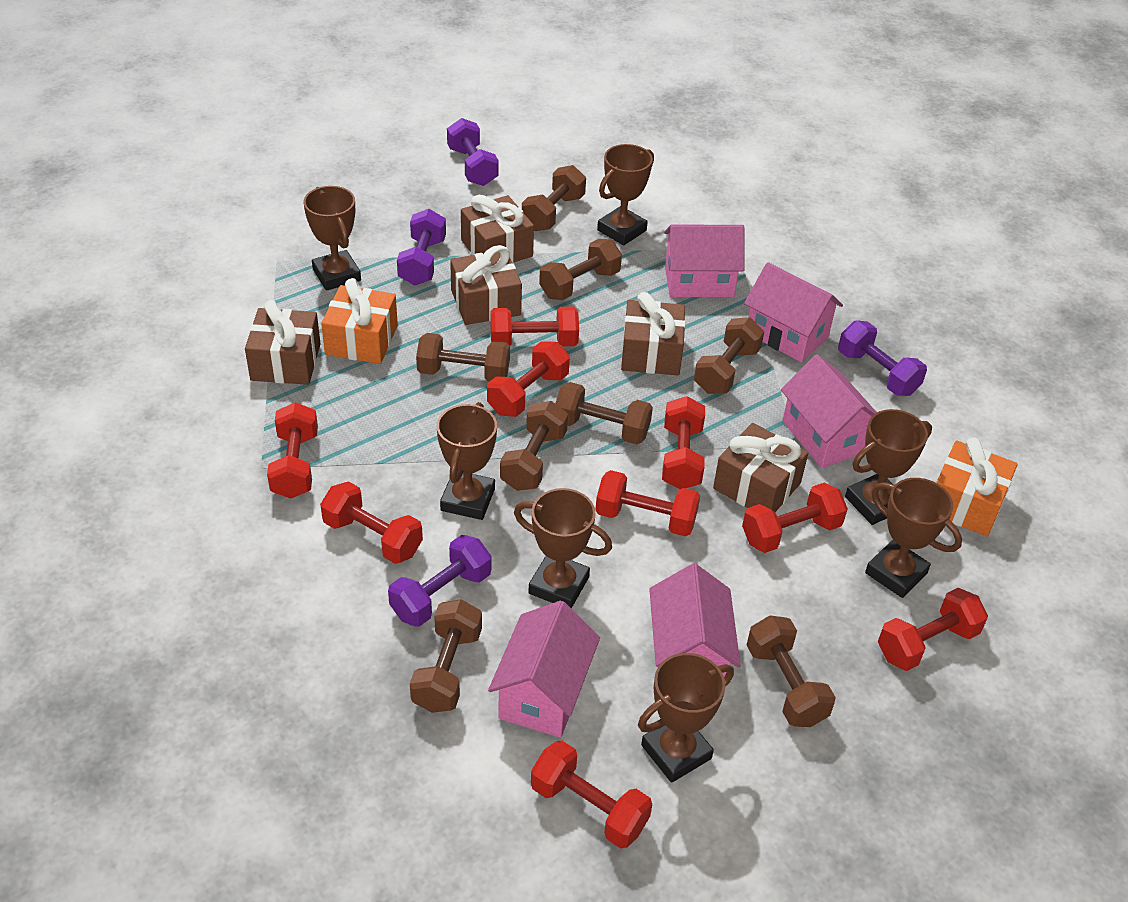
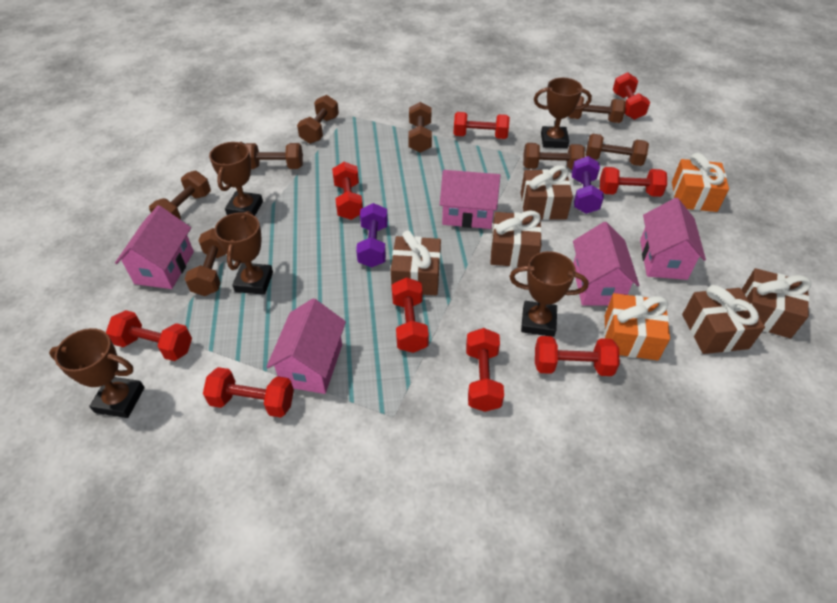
brown trophy: [304,186,361,291] [437,402,497,520] [514,488,612,609] [597,144,654,245] [638,653,734,783] [845,409,932,525] [865,478,962,598] = 7 -> [49,328,145,418] [209,142,263,216] [215,211,273,295] [509,251,588,337] [534,78,592,148] = 5
purple dumbbell: [388,535,492,627] [397,209,446,285] [447,118,499,186] [838,320,927,396] = 4 -> [356,203,388,268] [572,156,604,214] = 2

